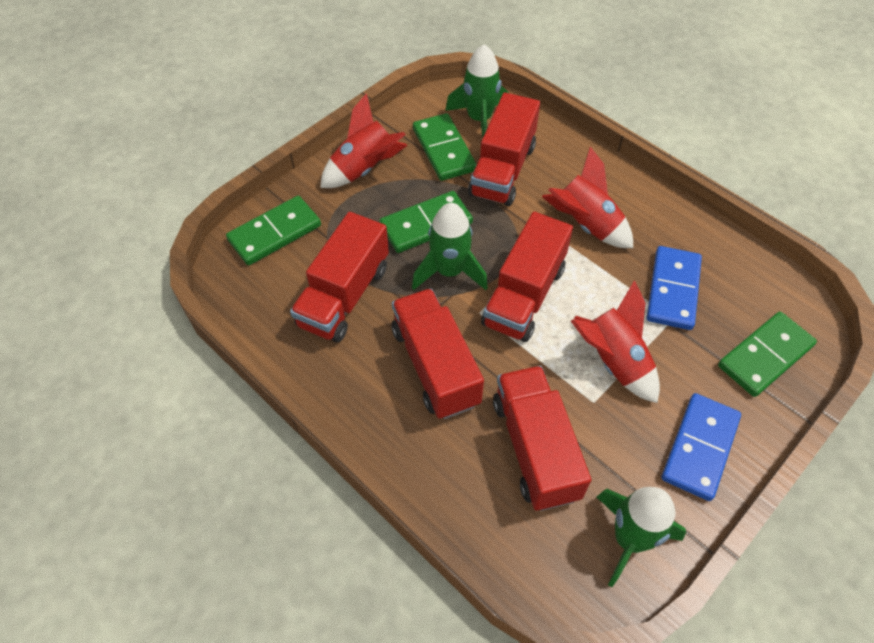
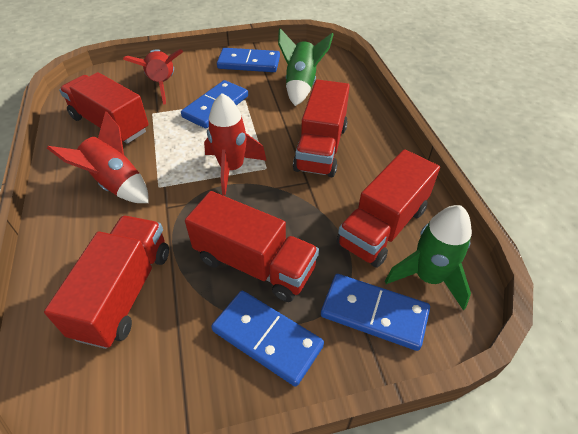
blue domino: [647,246,702,330] [661,393,741,501] = 2 -> [181,80,248,128] [211,291,324,387] [217,48,280,72] [321,274,430,351] = 4
green domino: [226,196,321,265] [379,191,473,253] [413,113,477,181] [718,312,817,397] = 4 -> none = 0
green rocket: [412,203,488,290] [445,44,508,138] [597,487,686,587] = 3 -> [278,29,334,106] [385,205,472,310] = 2

